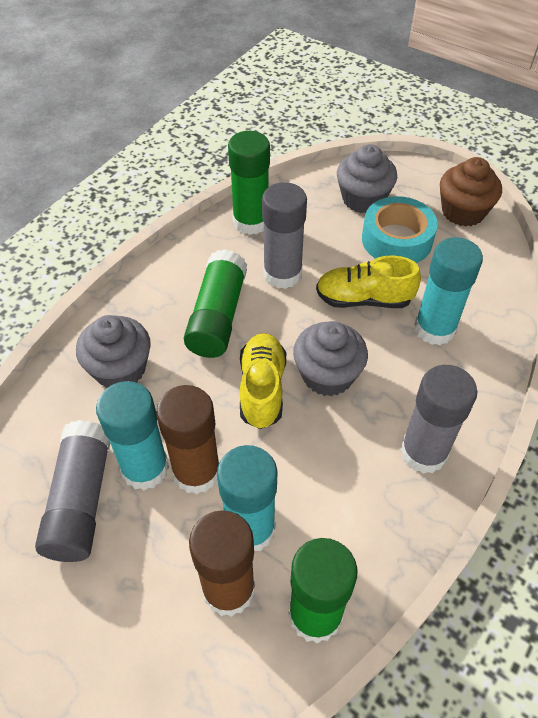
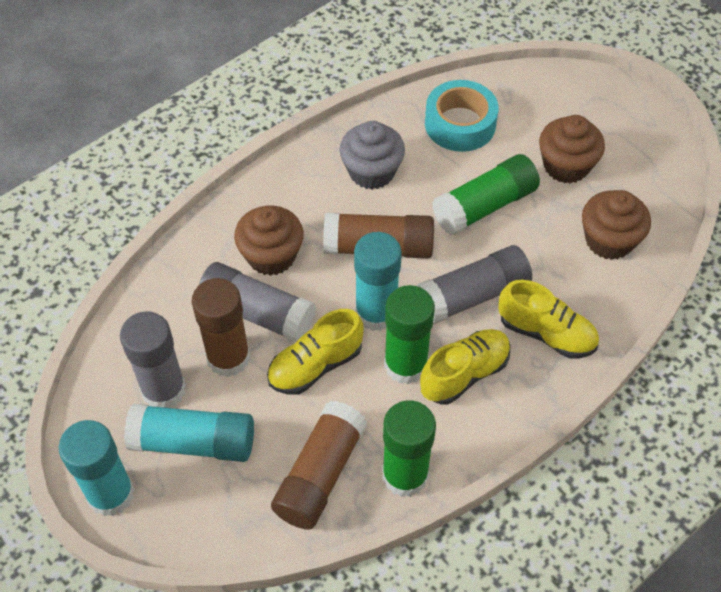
brown cupcake: [440,157,502,227] = 1 -> [234,206,304,276] [539,115,605,184] [582,190,651,260] = 3
brown glue stick: [156,385,219,494] [189,510,255,617] = 2 -> [192,278,250,377] [271,401,367,530] [323,212,434,258] = 3
grey cupcake: [76,315,151,388] [293,321,368,396] [337,144,397,213] = 3 -> [339,121,405,189] = 1
yellow shoe: [240,333,286,429] [316,256,421,308] = 2 -> [267,309,364,395] [420,329,511,405] [498,280,599,358] = 3

